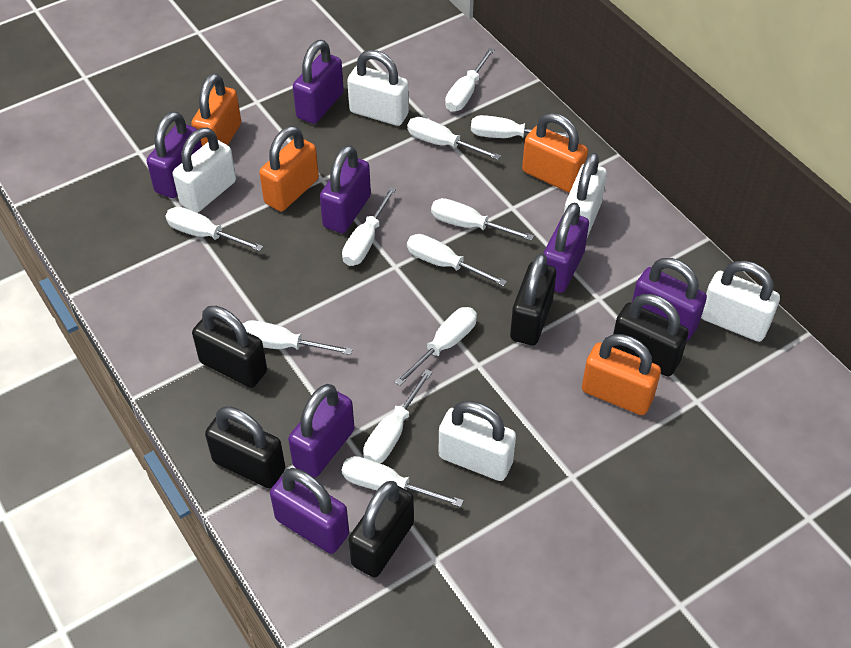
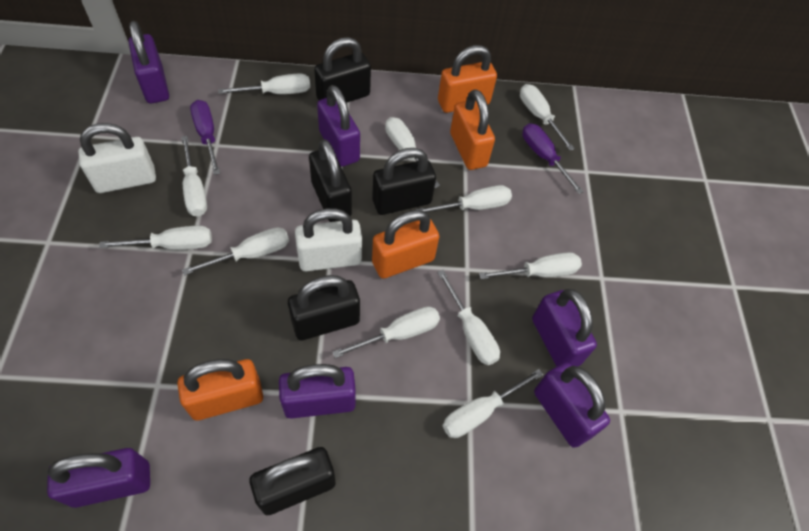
purple padlock: [147,111,202,198] [270,468,349,554] [288,384,355,478] [293,40,344,124] [320,145,371,233] [543,202,589,293] [632,258,707,340] = 7 -> [47,448,150,508] [129,21,169,103] [279,364,356,419] [317,85,360,167] [532,289,597,367] [534,362,610,448] = 6
purple screwdriver: none = 0 -> [190,100,220,175] [522,123,584,194] = 2
white padlock: [173,127,236,213] [347,50,409,126] [438,401,516,481] [564,152,607,238] [701,261,780,342] = 5 -> [78,123,156,193] [295,208,362,271] = 2

